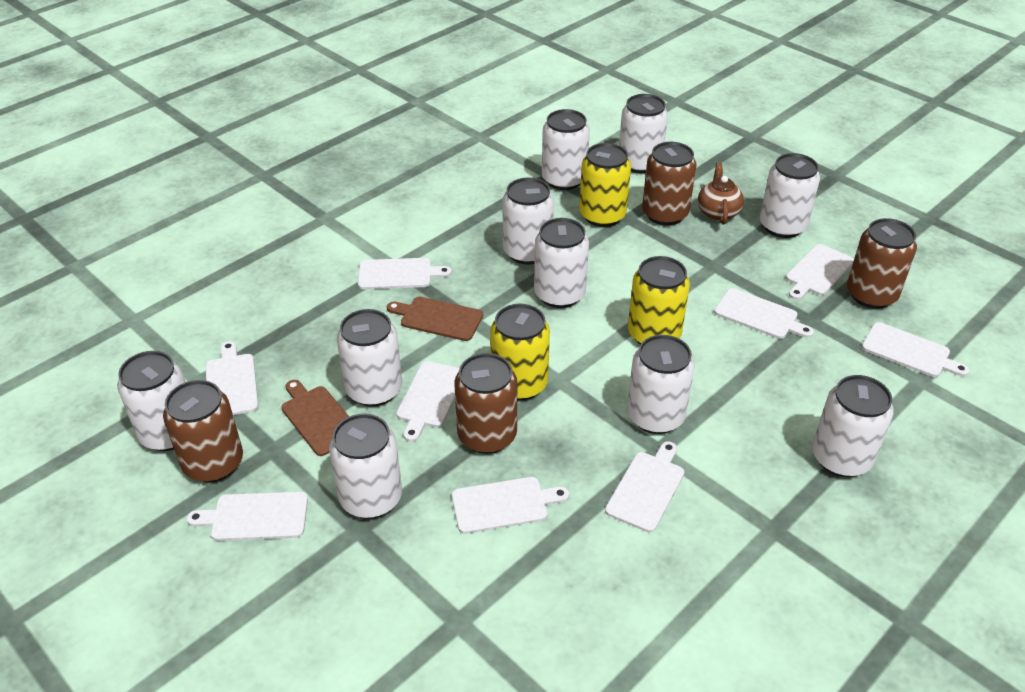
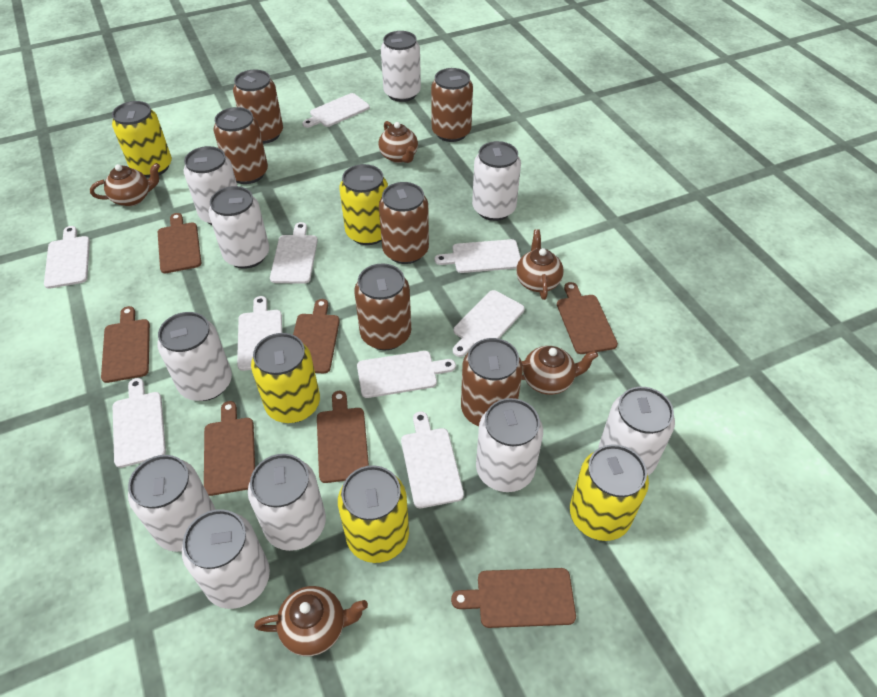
brown can: [163,380,243,483] [454,353,517,454] [642,142,696,225] [847,218,917,309] = 4 -> [214,107,268,184] [233,70,283,144] [354,264,411,350] [379,182,429,264] [431,68,473,142] [461,338,523,426] = 6
brown cutting board: [281,380,349,456] [387,297,483,341] = 2 -> [101,306,150,383] [158,213,201,273] [204,401,255,496] [293,299,340,373] [317,391,369,483] [451,568,576,628] [557,282,618,354] = 7
brown teapot: [698,162,744,224] = 1 -> [90,163,160,206] [254,586,368,656] [378,121,418,163] [516,229,564,300] [521,346,598,395] = 5
yellow can: [490,304,550,401] [579,143,631,227] [628,256,690,345] = 3 -> [112,101,172,178] [251,333,320,423] [338,465,409,563] [340,164,388,245] [570,444,649,541] = 5

